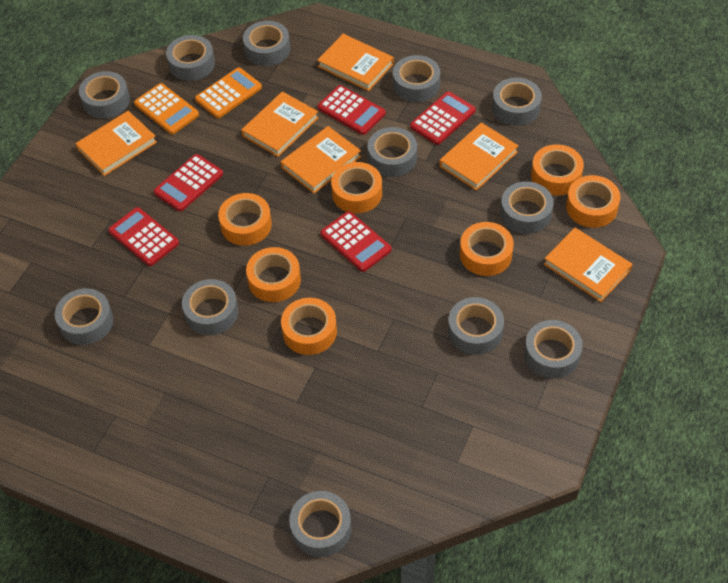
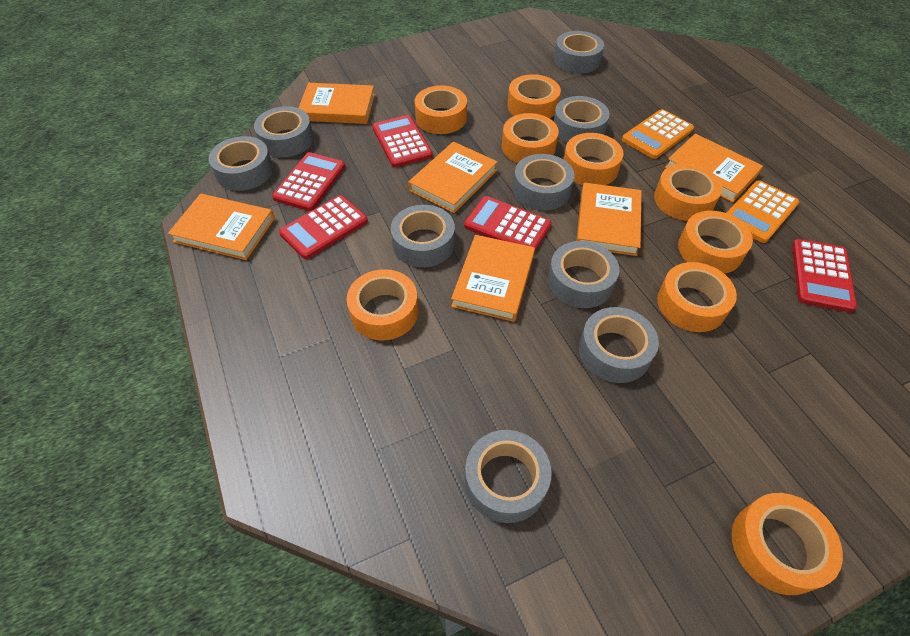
grey tape: [55,288,113,345] [79,71,130,119] [166,35,215,81] [182,279,238,335] [243,21,290,66] [289,491,351,557] [368,127,417,177] [393,55,440,102] [448,297,504,355] [492,78,542,126] [500,181,554,234] [524,320,583,379] = 12 -> [209,136,273,191] [254,106,314,157] [391,205,455,267] [465,430,551,523] [513,154,574,210] [548,241,619,308] [553,96,609,143] [554,31,604,73] [579,307,659,383] = 9
orange tape: [218,193,272,246] [246,247,301,302] [281,298,337,355] [331,162,382,213] [460,222,514,276] [531,145,584,196] [566,175,620,228] = 7 -> [347,269,418,340] [415,85,467,134] [502,113,559,163] [507,74,561,119] [563,133,623,185] [654,163,722,221] [657,262,737,332] [678,211,753,274] [732,493,843,595] = 9

